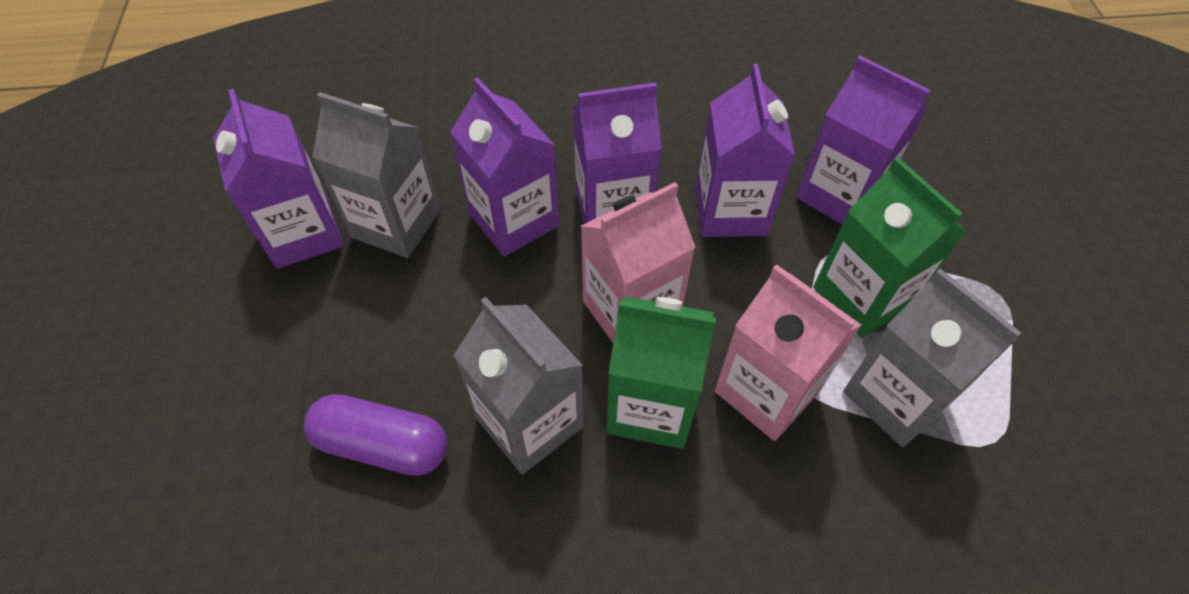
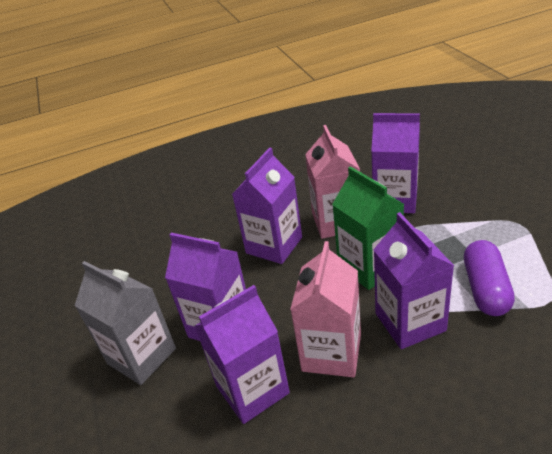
green carton: [607,296,716,449] [813,157,966,338] = 2 -> [332,166,404,290] = 1
grey carton: [312,92,441,258] [453,297,584,474] [843,269,1021,447] = 3 -> [75,261,176,385] = 1

